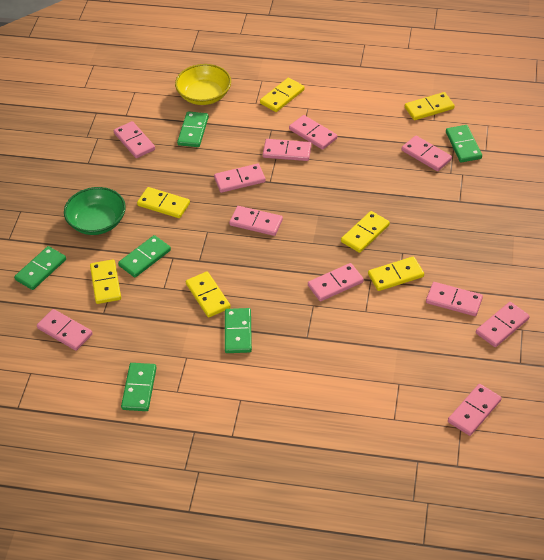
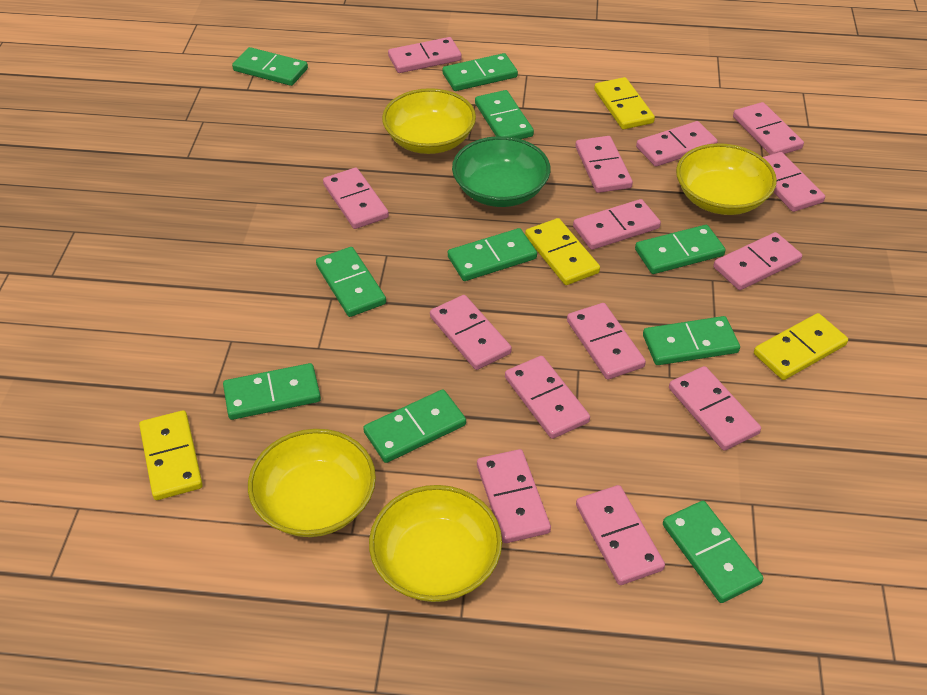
green domino: [14,246,66,290] [118,235,171,277] [121,363,156,411] [177,111,209,147] [225,308,252,353] [446,125,482,163] = 6 -> [223,363,321,420] [232,47,308,86] [316,247,386,317] [363,389,466,463] [443,53,518,91] [448,228,537,281] [475,90,534,139] [635,225,725,274] [643,316,740,365] [663,501,763,603] = 10
pink domino: [37,309,93,351] [114,121,155,158] [214,164,266,193] [229,206,283,236] [263,139,312,161] [289,115,337,150] [308,263,364,301] [402,136,452,171] [426,282,483,316] [448,384,502,436] [476,302,530,347] = 11 -> [323,168,389,229] [388,37,462,73] [430,295,512,370] [477,449,551,543] [505,356,590,439] [567,303,646,379] [573,199,661,250] [575,136,633,193] [576,485,665,585] [636,121,718,167] [669,366,761,451] [713,232,802,290] [733,102,804,155] [763,152,825,212] = 14
yellow bowl: [175,64,231,105] = 1 -> [248,429,376,537] [369,485,502,602] [382,88,476,154] [676,143,777,215] = 4
yellow domino: [90,259,121,304] [137,187,190,218] [186,272,231,318] [260,78,305,112] [341,211,390,253] [368,256,424,291] [405,92,455,120] = 7 -> [139,410,203,500] [525,218,600,285] [594,77,655,129] [754,313,848,380] = 4

